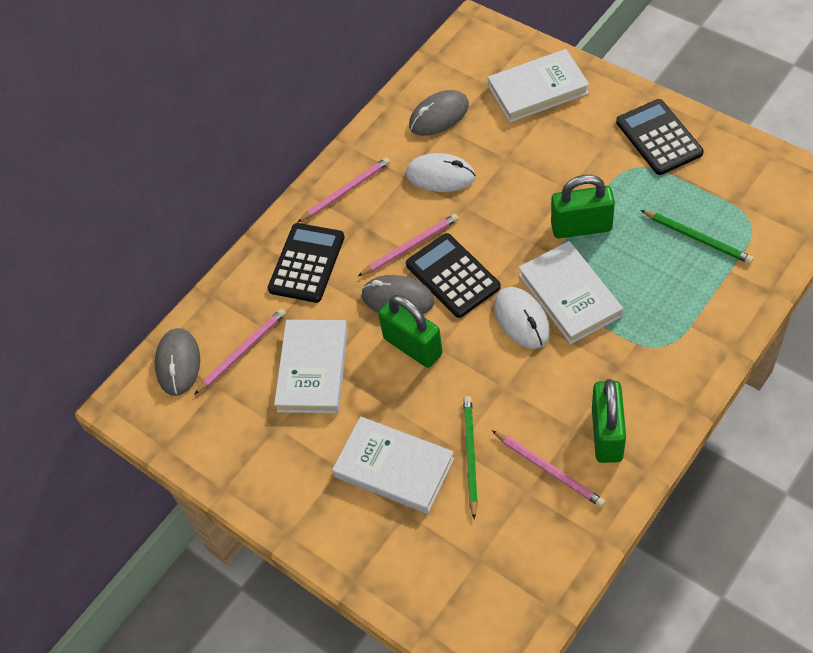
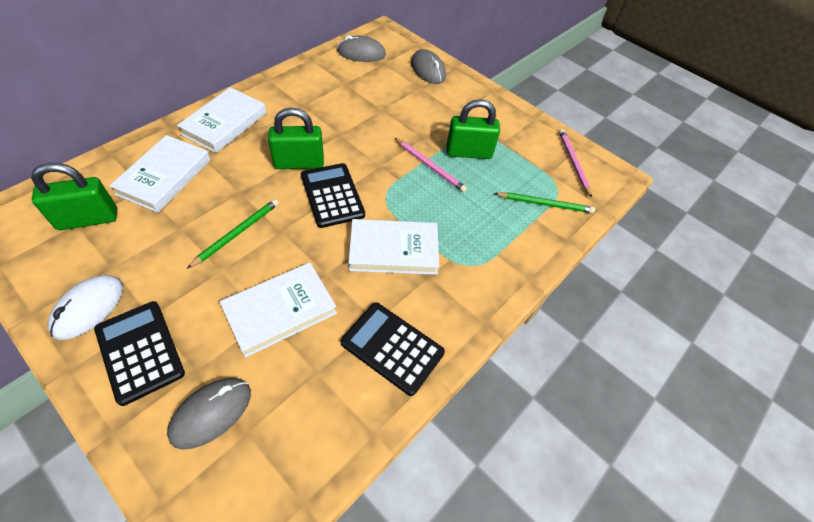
pink pencil: [194,308,286,395] [297,157,390,223] [358,214,459,276] [492,430,605,507] = 4 -> [395,138,467,192] [559,129,592,198] = 2
white mouse: [406,153,476,192] [494,287,550,349] = 2 -> [48,275,123,340] = 1

